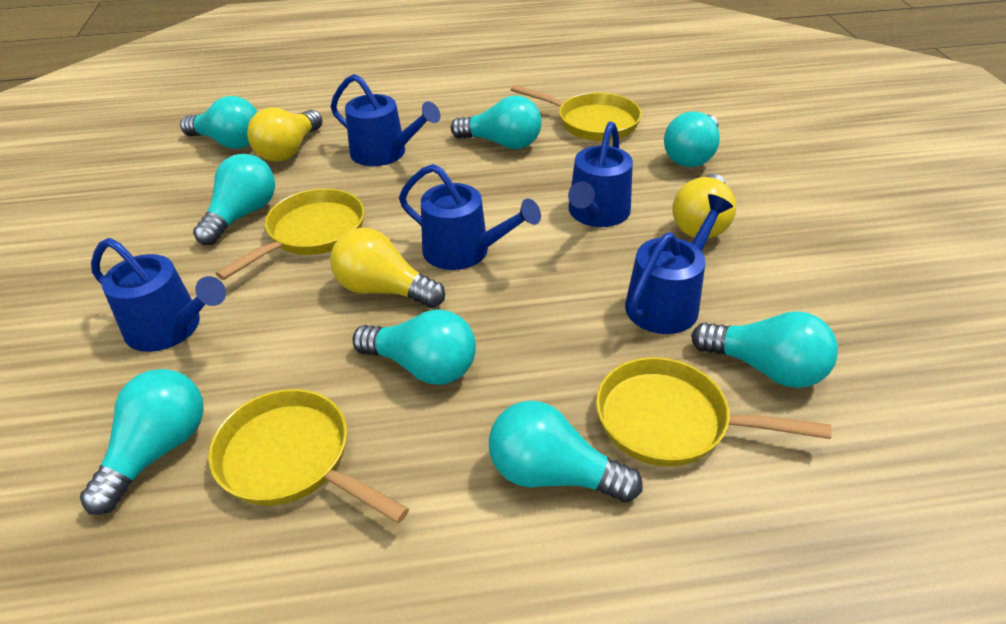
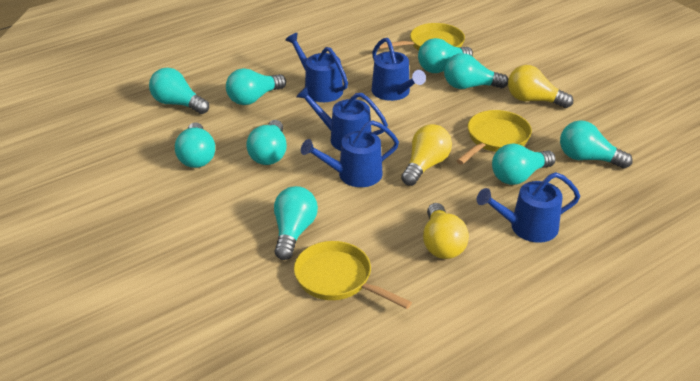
turquoise light bulb: [80,369,204,515] [180,96,257,149] [193,154,275,245] [353,309,476,385] [451,95,542,149] [489,401,642,502] [664,111,720,167] [691,311,838,388] = 8 -> [149,68,209,114] [175,122,215,168] [226,68,286,105] [246,120,287,165] [274,186,318,260] [418,38,473,73] [444,53,508,89] [492,144,556,185] [560,120,633,169] = 9
yellow pan: [208,389,409,523] [215,189,364,280] [511,85,642,141] [596,357,832,466] = 4 -> [294,241,412,309] [378,23,465,51] [456,110,532,165] = 3

